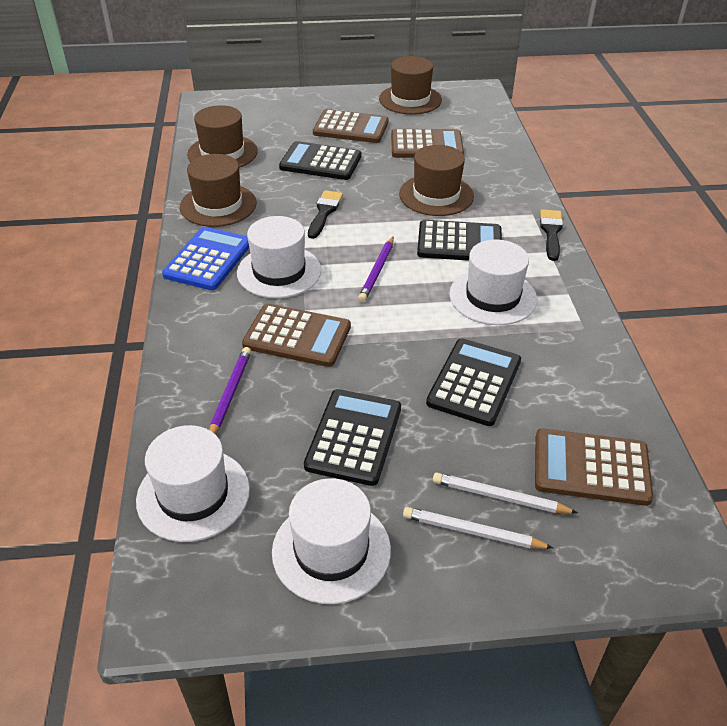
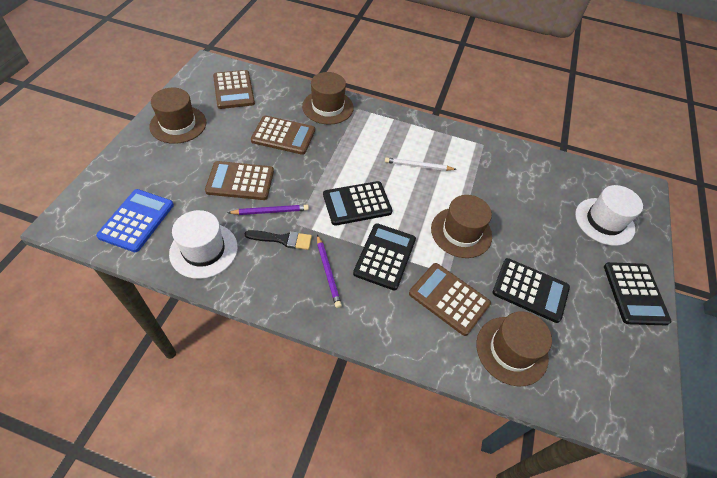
black brush: [308,190,343,239] [540,209,563,261] = 2 -> [245,230,312,250] = 1
white hat: [136,425,250,542] [237,216,321,298] [272,478,391,604] [449,239,537,325] = 4 -> [169,210,238,279] [575,185,643,246] = 2
white pencil: [403,507,553,549] [433,473,578,514] = 2 -> [385,157,457,171] = 1

